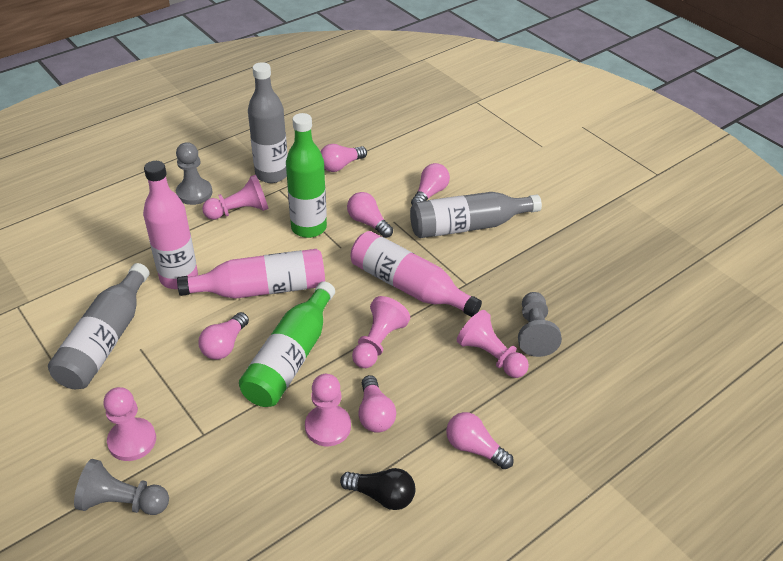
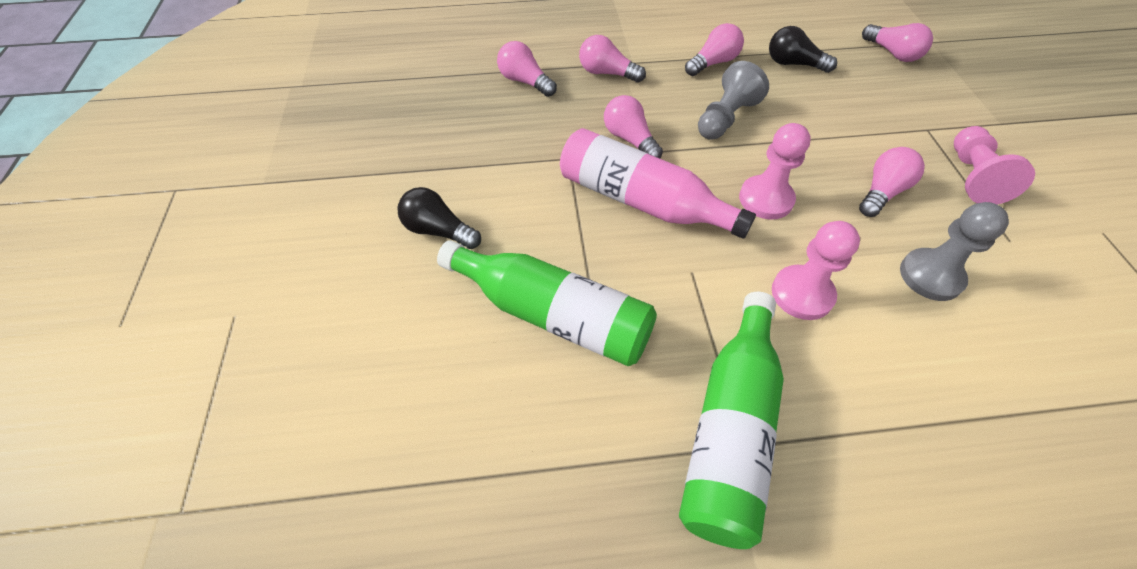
black light bulb: [340,468,415,510] = 1 -> [398,187,481,249] [769,26,837,73] = 2
grey bottle: [48,263,150,389] [248,62,288,183] [410,192,542,238] = 3 -> none = 0
grey pawn: [74,459,169,515] [176,142,212,205] [518,292,562,357] = 3 -> [698,61,769,140] [900,202,1009,301] = 2
pink bottle: [143,161,198,289] [177,249,325,299] [350,231,482,317] = 3 -> [560,128,756,239] = 1
pink pawn: [103,387,156,461] [202,175,268,220] [305,374,351,446] [352,296,410,368] [457,310,529,378] = 5 -> [739,123,811,219] [772,221,860,320] [954,126,1035,204] = 3

